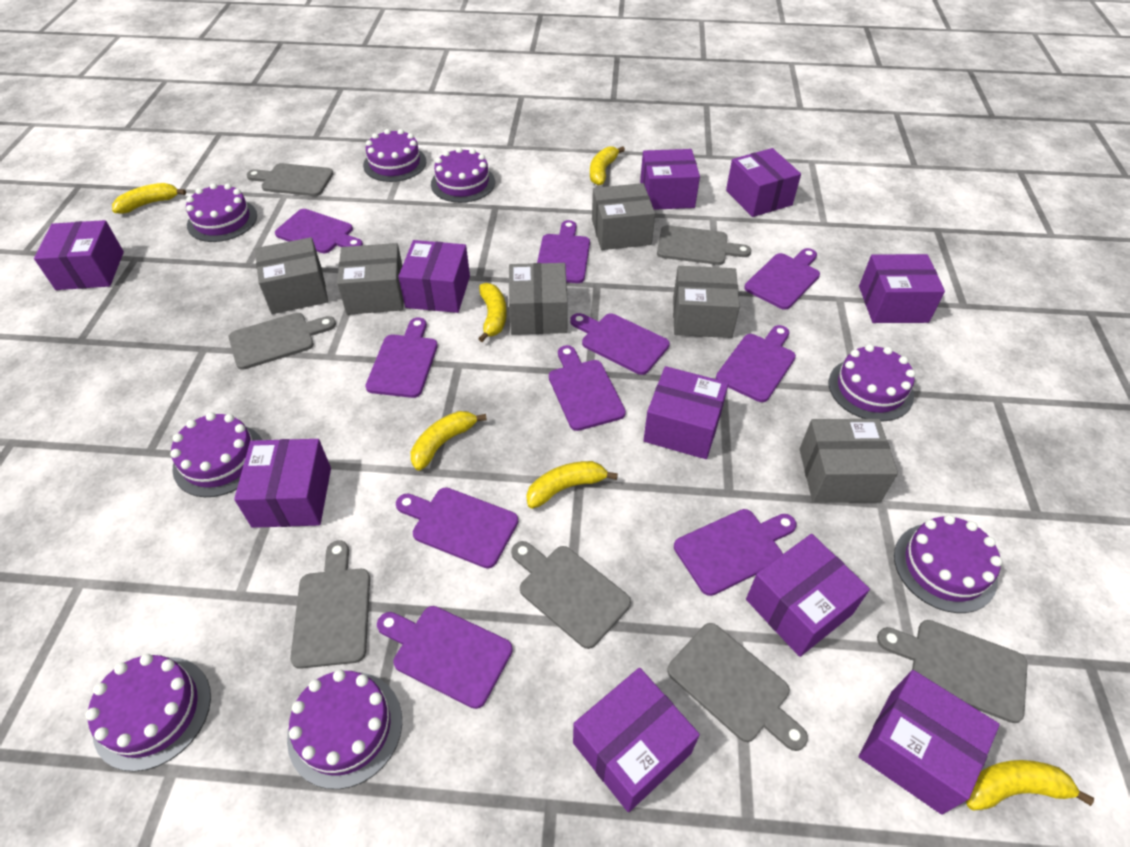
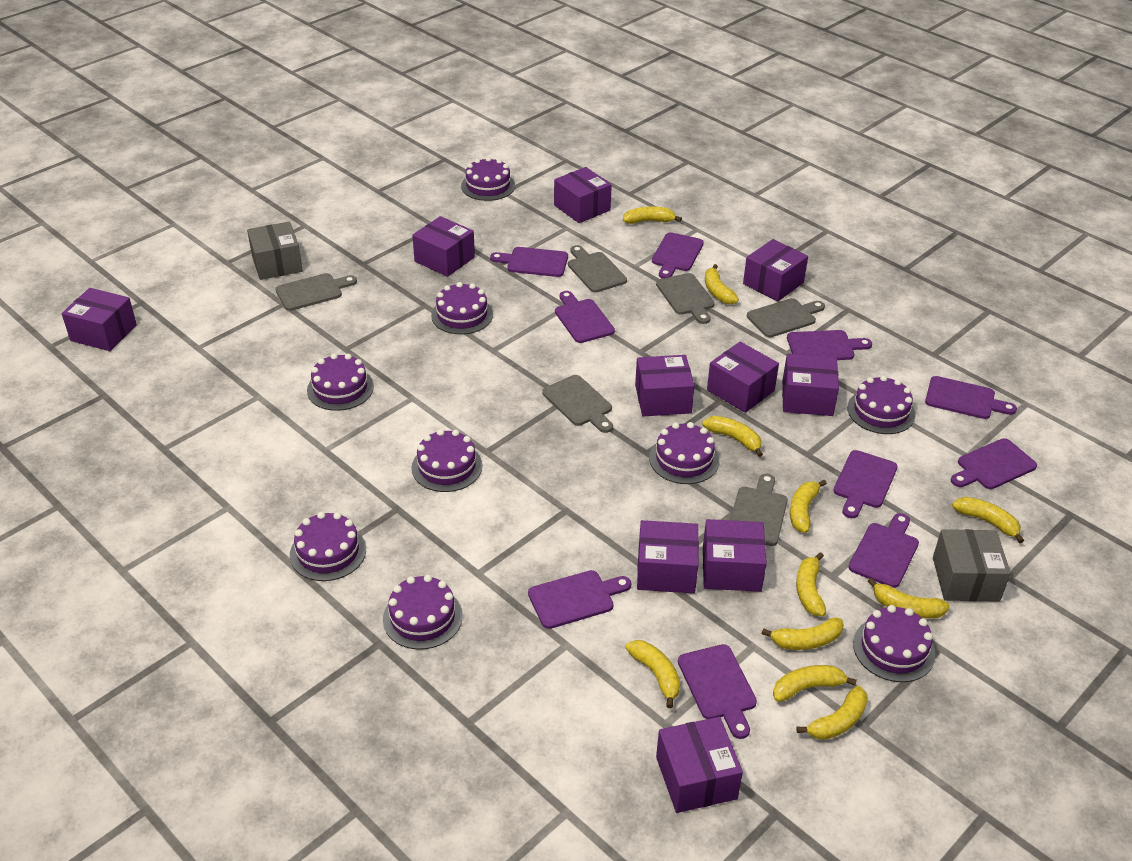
grey box: [255,237,328,314] [337,243,404,315] [509,263,568,335] [592,183,655,250] [673,266,740,338] [799,419,898,503] = 6 -> [247,222,303,280] [933,529,1011,602] = 2
grey cutting board: [229,313,336,370] [247,163,334,196] [290,540,370,669] [511,541,631,649] [657,225,751,265] [667,623,808,751] [877,620,1027,723] = 7 -> [275,273,357,311] [542,375,613,433] [568,245,627,292] [656,273,714,324] [730,473,788,546] [747,298,825,337] = 6
purple cake: [86,654,211,772] [170,412,262,497] [186,183,257,242] [287,669,402,789] [363,129,426,182] [431,147,495,203] [829,344,915,421] [894,515,1002,613] = 8 -> [290,512,366,581] [307,353,374,411] [383,575,463,650] [412,429,482,492] [431,282,493,334] [461,157,515,201] [649,422,719,484] [847,375,915,434] [853,605,936,682] = 9
yellow banana: [112,183,186,214] [411,411,487,471] [478,283,507,342] [526,461,618,509] [590,146,625,186] [966,760,1094,810] = 6 -> [623,207,682,224] [625,640,680,708] [702,416,763,457] [705,264,739,304] [762,618,844,650] [773,665,857,702] [790,480,827,533] [796,552,826,616] [796,686,868,740] [868,578,950,618] [952,497,1024,543] = 11

